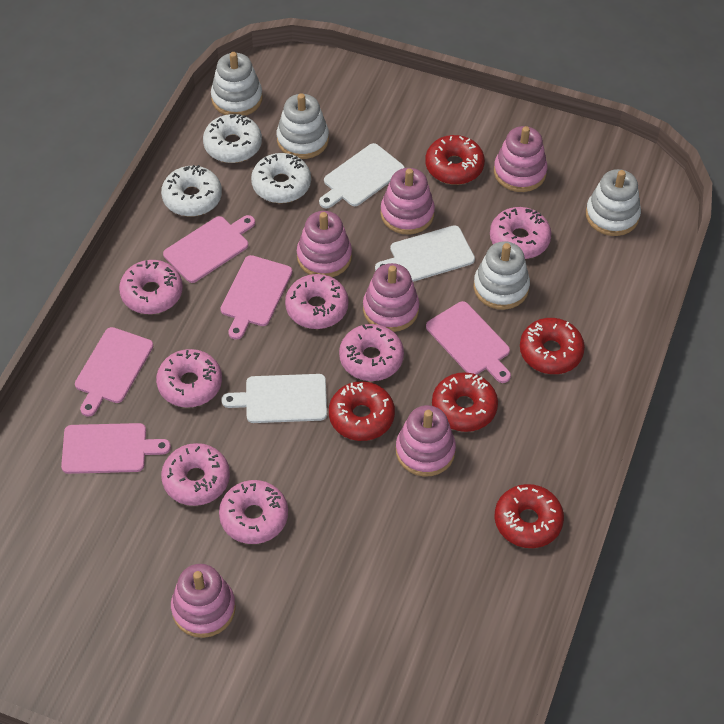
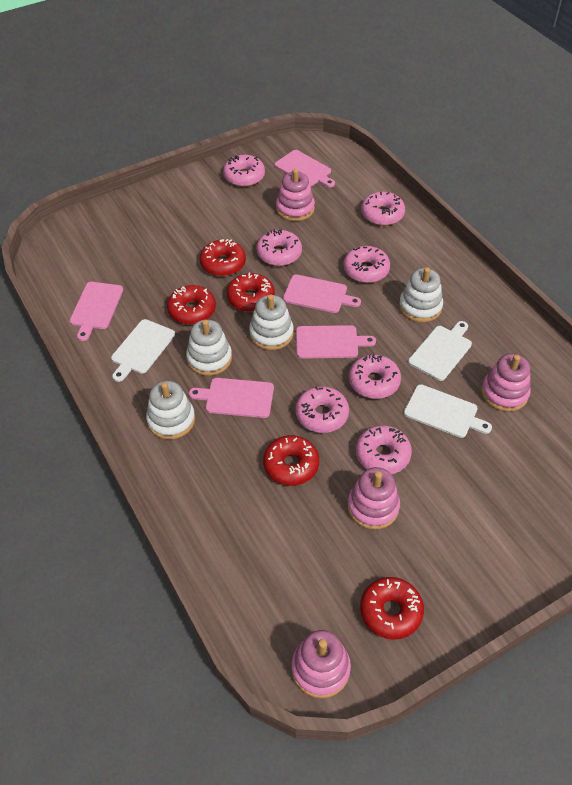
pink stacking toy: [171,564,236,638] [297,211,352,277] [363,263,419,332] [381,168,435,235] [396,405,456,477] [494,126,547,192] = 6 -> [276,169,315,221] [291,630,351,698] [347,467,400,530] [481,354,531,412] = 4
white donut: [161,165,222,217] [203,114,262,163] [251,153,311,203] = 3 -> none = 0

